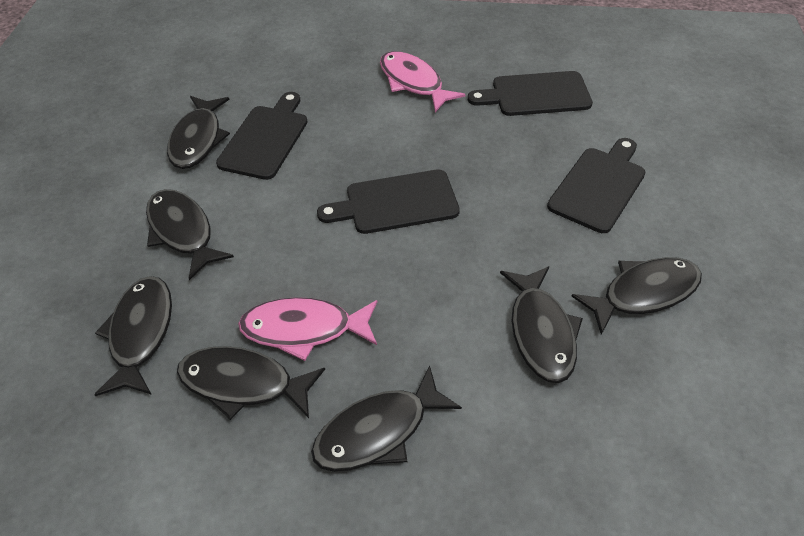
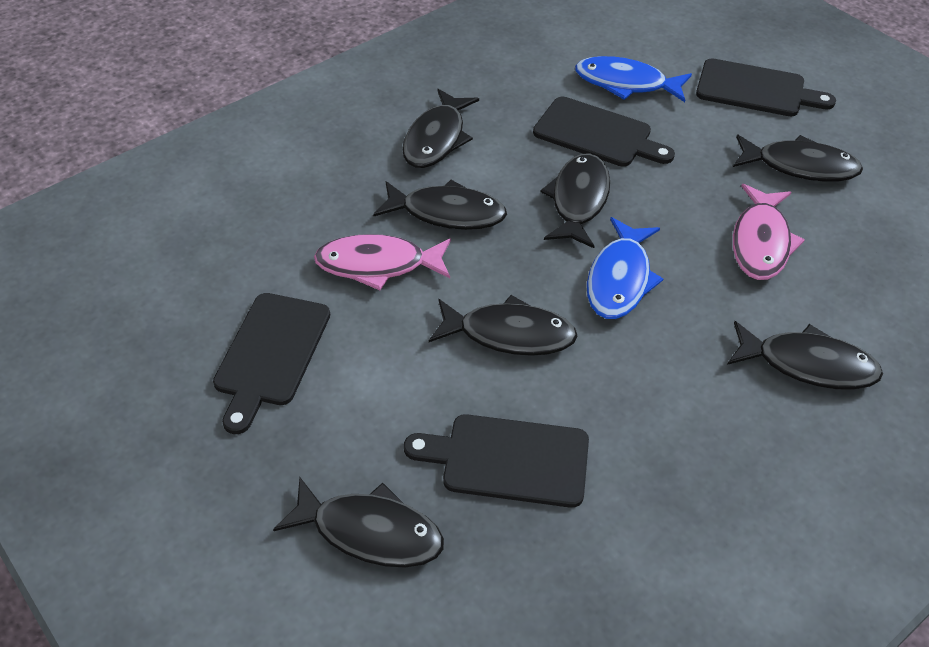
blue fish: none = 0 -> [575,56,692,102] [587,217,663,319] = 2

